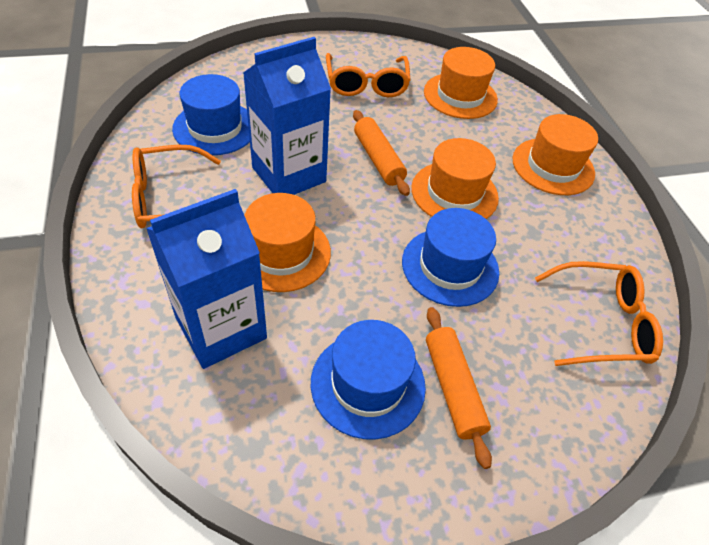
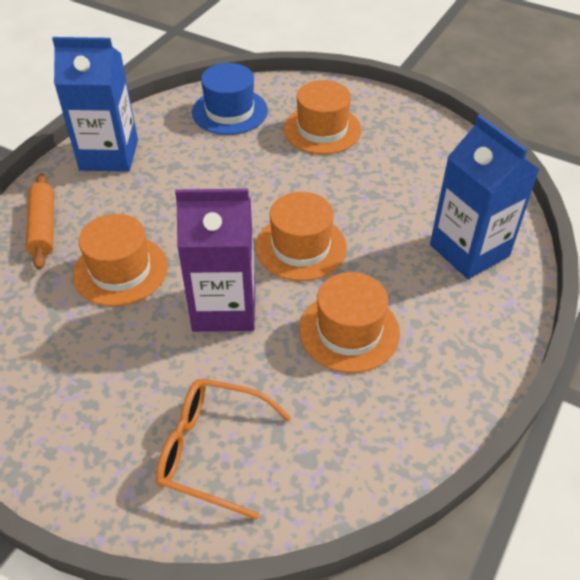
blue hat: [172,74,250,155] [311,320,426,440] [402,208,499,307] = 3 -> [192,63,268,135] = 1
orange glasses: [132,145,221,228] [326,53,411,97] [535,261,663,366] = 3 -> [156,378,291,520] = 1
orange rolling pin: [353,110,410,196] [426,307,492,469] = 2 -> [26,173,54,270] = 1
purple carton: none = 0 -> [175,189,255,332] = 1

